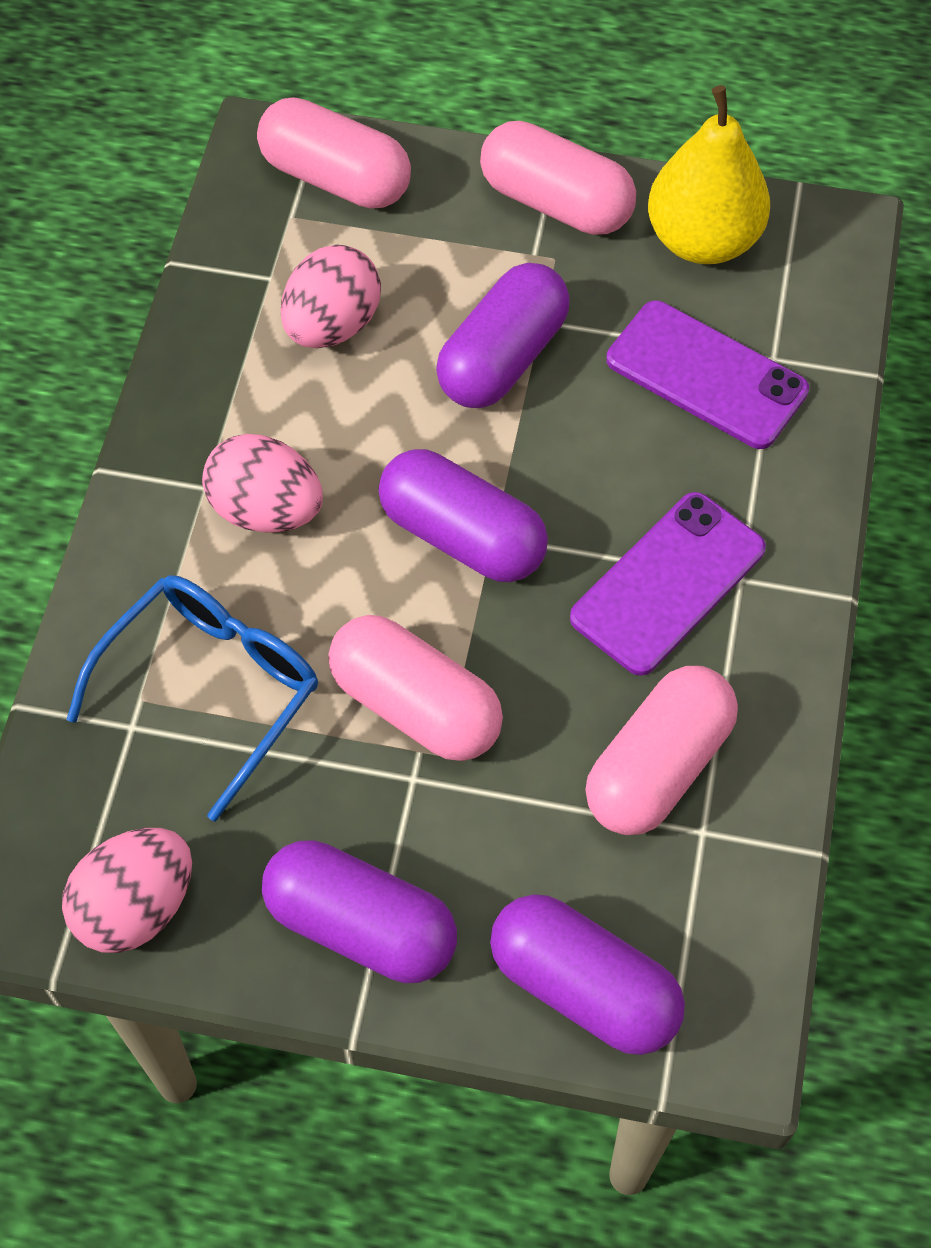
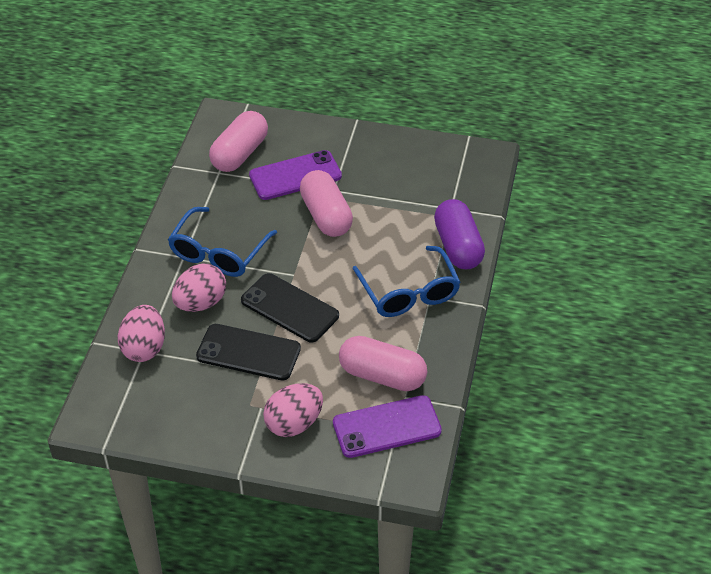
black phone: none = 0 -> [196,324,301,380] [241,273,339,342] = 2
blue glasses: [67,575,318,822] = 1 -> [168,207,277,277] [352,246,461,317] = 2
pink capsule: [257,98,411,209] [328,615,503,761] [480,121,636,235] [585,666,738,835] = 4 -> [209,111,268,172] [300,170,353,237] [339,336,427,391] = 3
purple capsule: [262,840,457,983] [378,449,548,582] [436,263,570,408] [490,894,685,1055] = 4 -> [434,199,485,269] = 1
yellow pear: [648,85,770,264] = 1 -> none = 0

